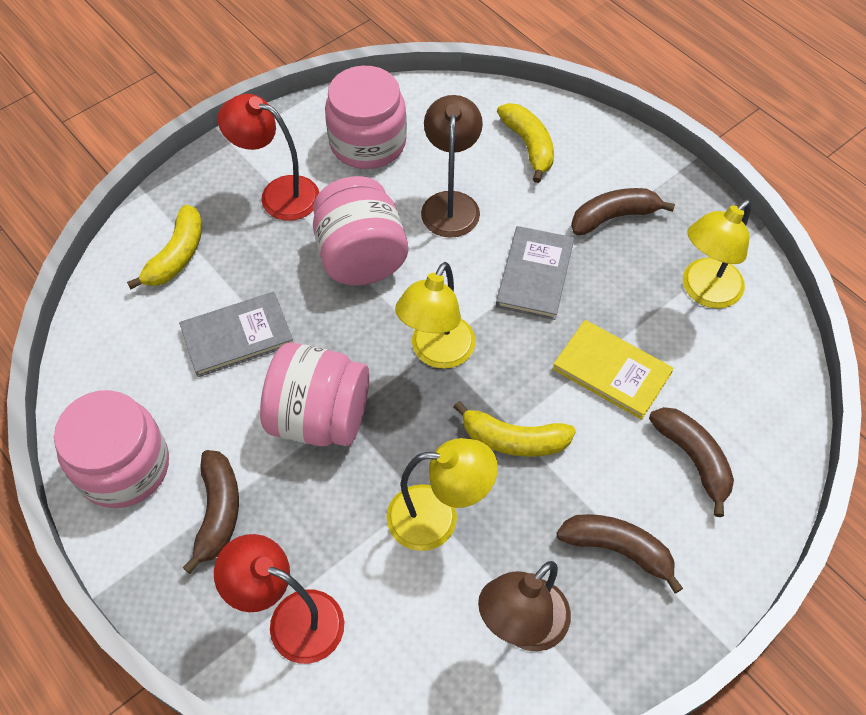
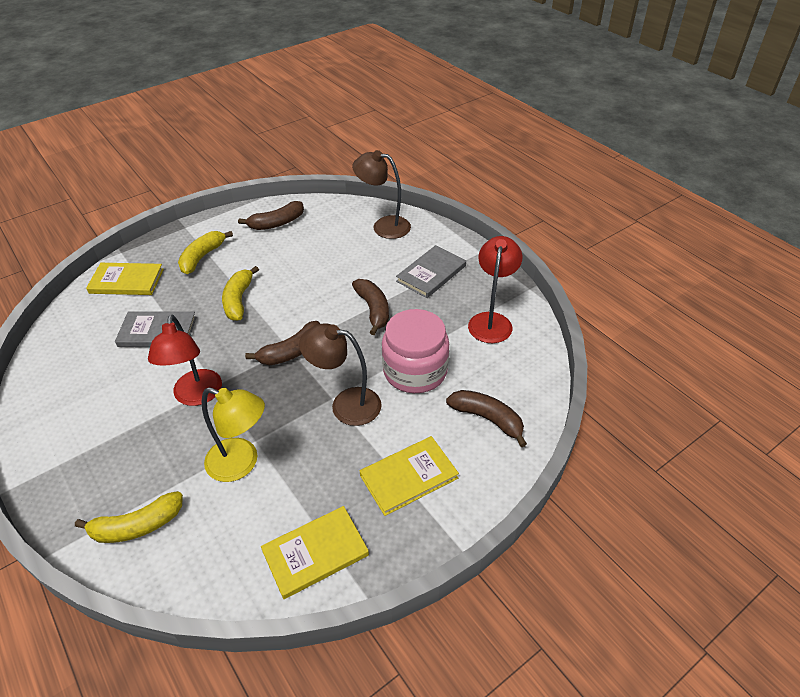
pink jar: [54,390,169,508] [260,342,369,446] [313,176,408,285] [325,66,407,169] = 4 -> [382,309,449,393] = 1
yellow book: [553,320,674,420] = 1 -> [86,263,164,295] [261,506,369,599] [360,436,459,516] = 3
yellow lamp: [386,438,498,551] [395,262,476,369] [683,199,751,309] = 3 -> [202,387,265,482] = 1

